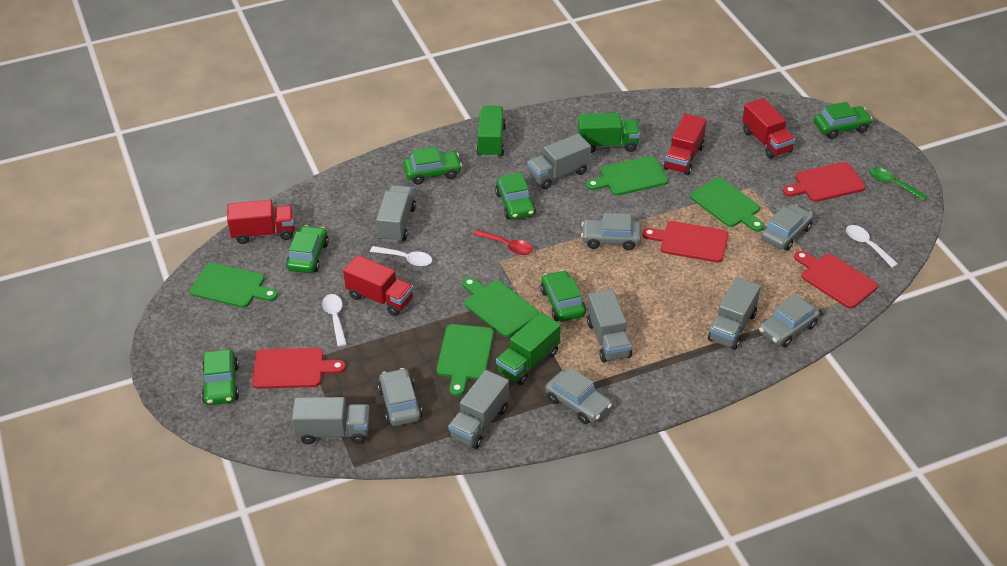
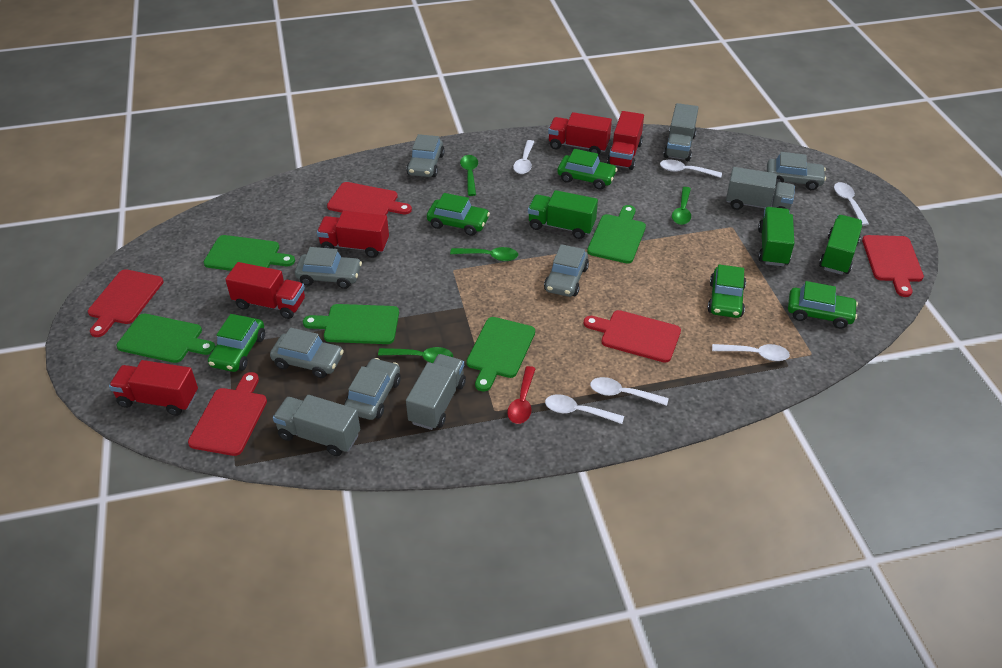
green car: [202,350,239,405] [286,225,329,273] [403,147,462,184] [495,172,536,220] [540,270,586,322] [814,102,873,139] = 6 -> [208,314,265,372] [427,193,490,236] [557,149,618,190] [707,264,746,318] [788,281,858,329] = 5
green spoon: [869,168,928,201] = 1 -> [378,347,453,363] [450,247,518,261] [460,155,478,196] [672,187,691,225] = 4
grey car: [378,368,423,426] [545,368,612,424] [581,213,641,250] [759,294,820,347] [761,204,813,251] = 5 -> [270,328,344,378] [295,247,362,289] [344,358,401,420] [406,134,445,177] [544,244,589,297] [767,152,826,190] = 6
grey truck: [292,397,369,444] [376,185,416,243] [448,370,509,449] [527,134,591,189] [587,289,632,363] [708,277,761,350] = 6 -> [273,395,360,456] [406,354,466,430] [664,103,698,161] [726,167,795,210] = 4
red cutting board: [252,348,346,389] [642,221,729,263] [783,162,866,202] [794,251,878,309] = 4 -> [88,269,163,337] [188,372,267,456] [327,182,412,215] [583,310,681,363] [862,235,924,297] = 5
red truck: [227,200,295,244] [343,255,414,316] [663,114,706,175] [742,98,795,159] = 4 -> [109,360,198,416] [225,262,305,319] [317,211,389,258] [548,112,612,155] [607,111,644,170] = 5
white spoon: [322,294,347,347] [370,246,432,266] [846,225,898,268] = 3 -> [513,140,534,174] [545,394,624,424] [590,377,669,406] [660,160,722,178] [712,344,790,361] [834,182,869,226] = 6

